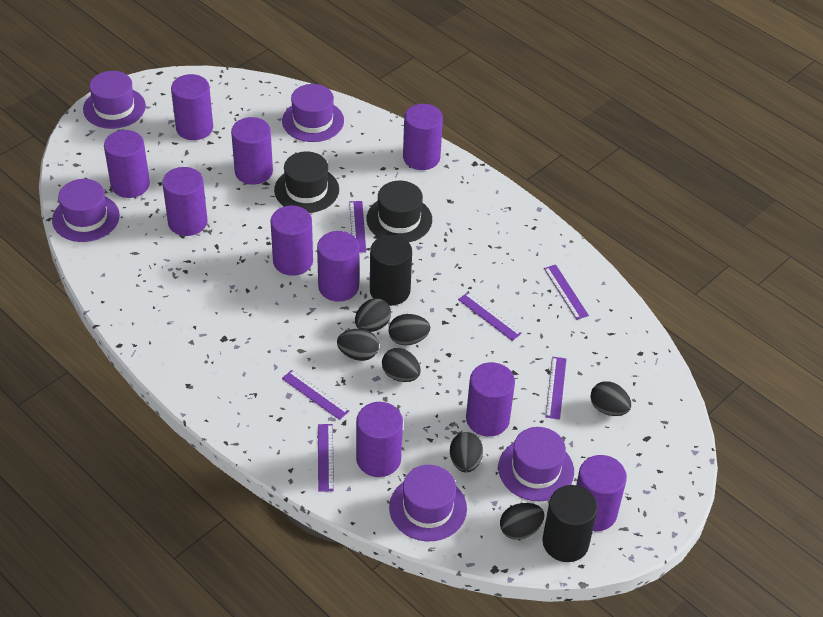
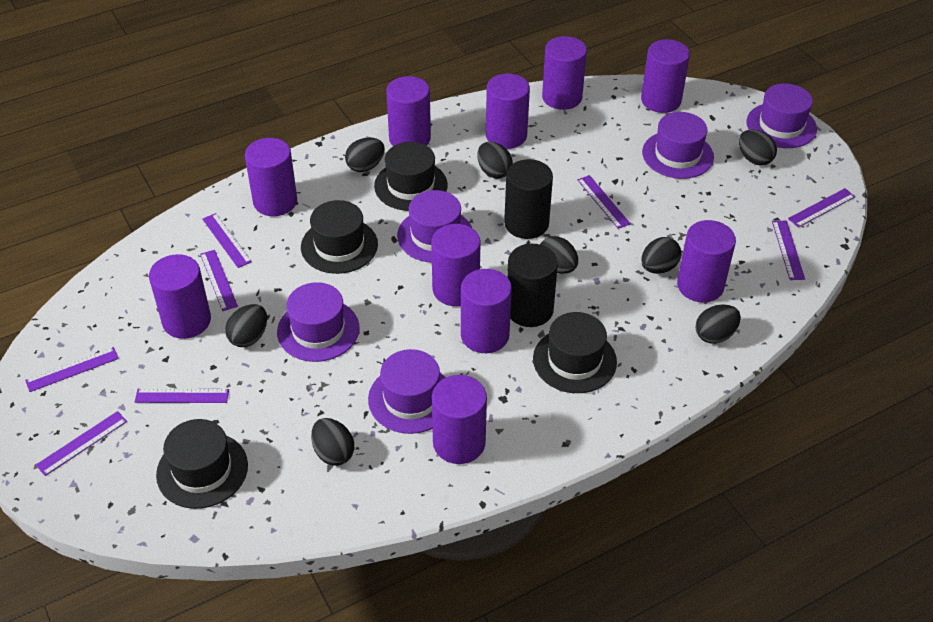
black egg: [337,329,379,361] [355,298,391,332] [382,348,421,382] [389,314,430,345] [450,432,483,473] [500,503,544,540] [590,381,631,416] = 7 -> [225,304,267,347] [311,418,354,466] [345,137,385,172] [477,142,513,179] [540,236,578,274] [641,237,681,274] [696,304,741,344] [739,129,777,166] = 8
black hat: [274,151,339,213] [366,181,432,242] = 2 -> [156,419,248,509] [301,200,378,274] [374,142,448,211] [533,312,617,393] = 4
purple ruler: [282,370,349,420] [318,424,334,492] [349,201,366,253] [458,292,522,341] [544,265,589,320] [545,357,566,420] = 6 -> [25,347,119,392] [36,411,127,476] [135,389,229,403] [200,250,238,311] [202,213,252,268] [577,175,631,229] [772,221,805,280] [788,188,855,227] = 8

